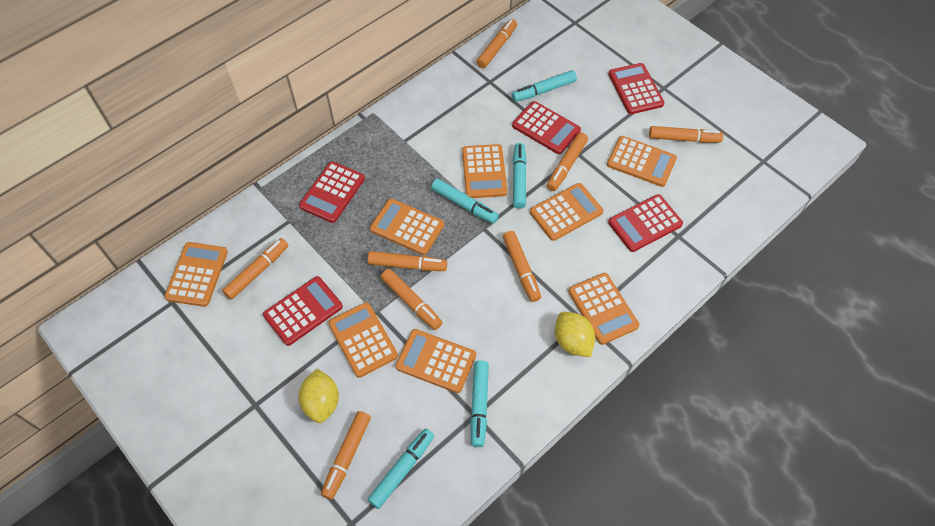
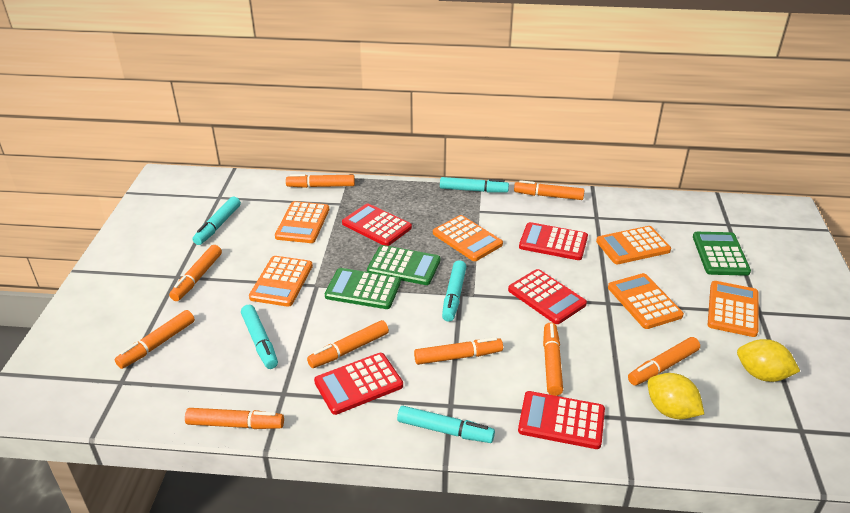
green calculator: none = 0 -> [325,268,401,309] [367,245,440,285] [693,232,751,276] = 3
orange calculator: [164,242,228,307] [328,302,398,378] [370,199,444,255] [395,329,476,393] [462,144,507,198] [530,183,603,241] [568,273,639,345] [607,136,677,187] = 8 -> [249,256,313,307] [275,201,329,243] [433,215,503,261] [596,226,671,264] [608,273,684,329] [708,281,759,337] = 6
orange marker: [222,238,288,300] [321,411,371,500] [368,251,447,271] [381,269,442,330] [476,19,517,68] [503,231,541,302] [547,133,588,191] [649,126,723,143] = 8 -> [115,310,195,369] [169,245,222,301] [185,408,284,429] [286,174,355,188] [307,320,389,368] [414,337,503,365] [514,180,585,200] [543,323,563,396] [628,337,700,386] = 9

